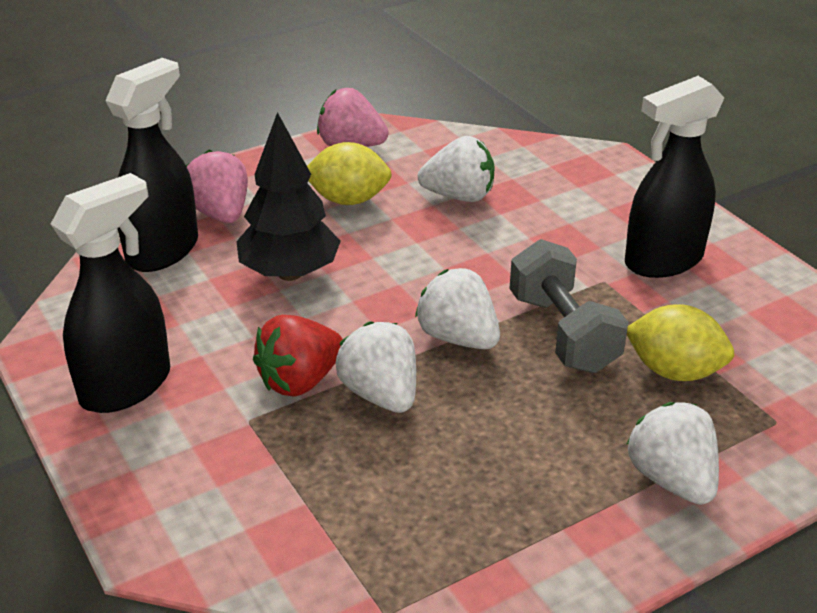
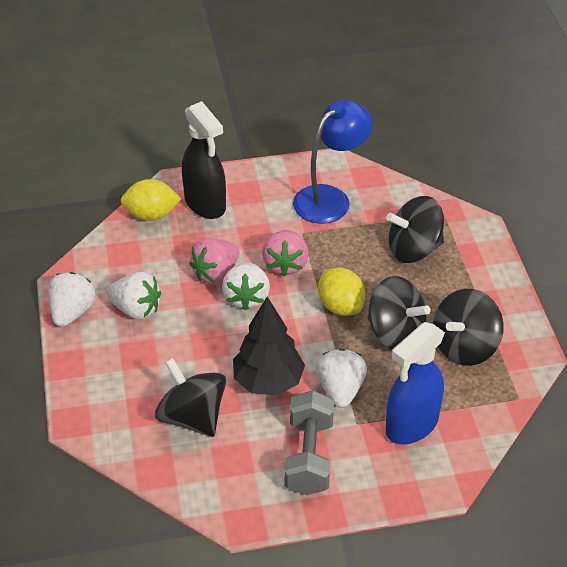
black spinning top: none = 0 -> [155,358,226,437] [368,276,431,350] [386,196,444,263] [433,289,504,366] = 4
black spray bottle: [51,173,170,413] [105,58,198,272] [625,76,724,278] = 3 -> [182,101,226,219] = 1
blue lamp: none = 0 -> [293,100,373,224] = 1
blue spray bottle: none = 0 -> [386,322,445,444] = 1
red strawberry: [253,315,343,397] = 1 -> none = 0

